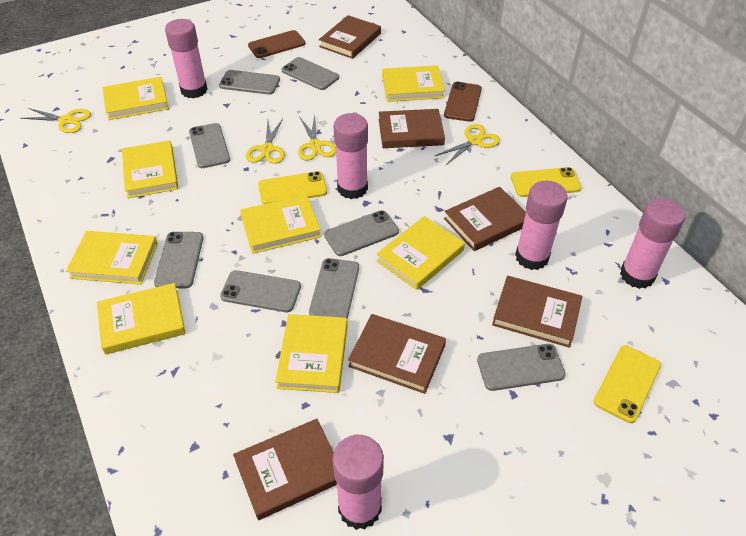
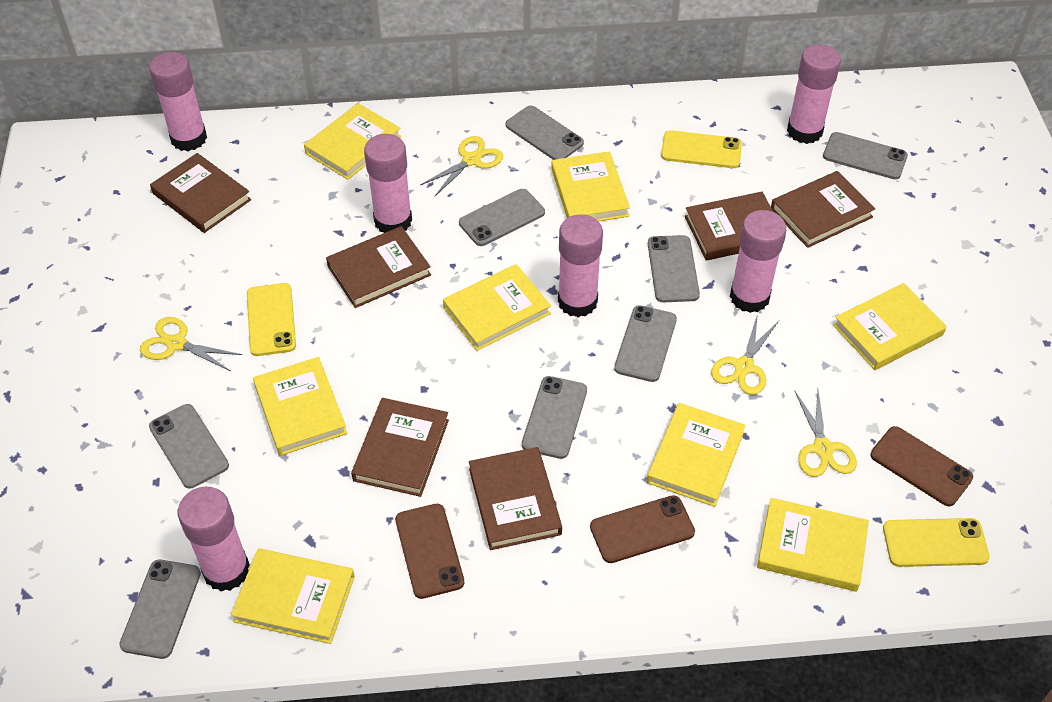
brown phone: [248,30,306,58] [444,82,482,122] = 2 -> [395,504,464,599] [590,495,695,563] [870,426,973,506] = 3
pink glue stick: [165,19,208,99] [333,435,384,530] [334,113,368,199] [515,181,568,270] [620,198,685,289] = 5 -> [149,52,207,151] [178,486,250,591] [364,134,412,233] [558,214,603,317] [730,210,786,313] [787,44,841,144] = 6

